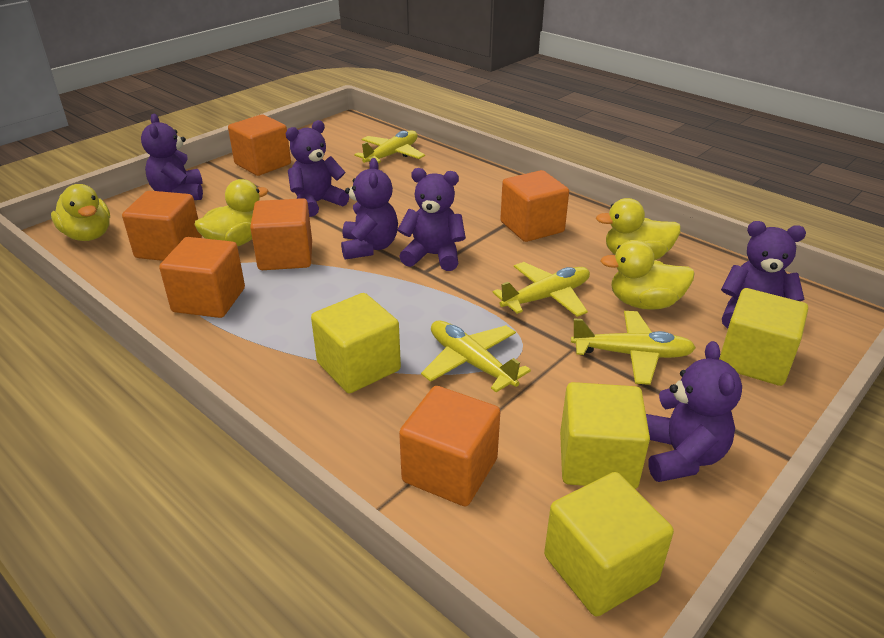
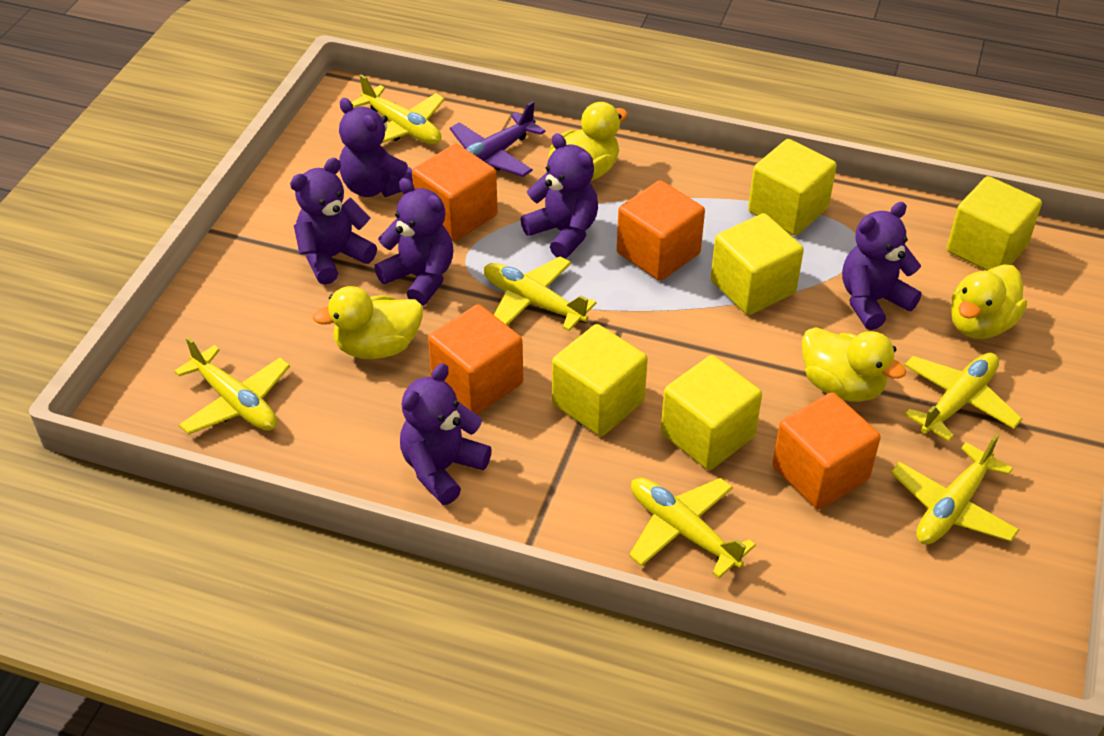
orange cube: [122,191,202,261] [159,237,245,318] [228,114,291,176] [250,198,312,270] [399,386,500,506] [500,170,569,242] = 6 -> [412,144,498,241] [428,304,523,415] [617,180,705,281] [772,392,881,509] = 4
purple plane: none = 0 -> [450,101,546,177] = 1
yellow cube: [311,293,401,393] [544,472,674,617] [560,382,650,489] [719,288,808,386] = 4 -> [552,324,648,436] [661,355,762,470] [711,213,804,315] [748,139,837,236] [947,176,1042,271] = 5
yellow plane: [354,131,425,163] [421,321,531,392] [493,262,590,317] [571,311,696,385] = 4 -> [174,337,290,434] [351,74,445,144] [484,256,597,331] [629,478,756,578] [891,434,1019,545] [904,353,1022,441] = 6

